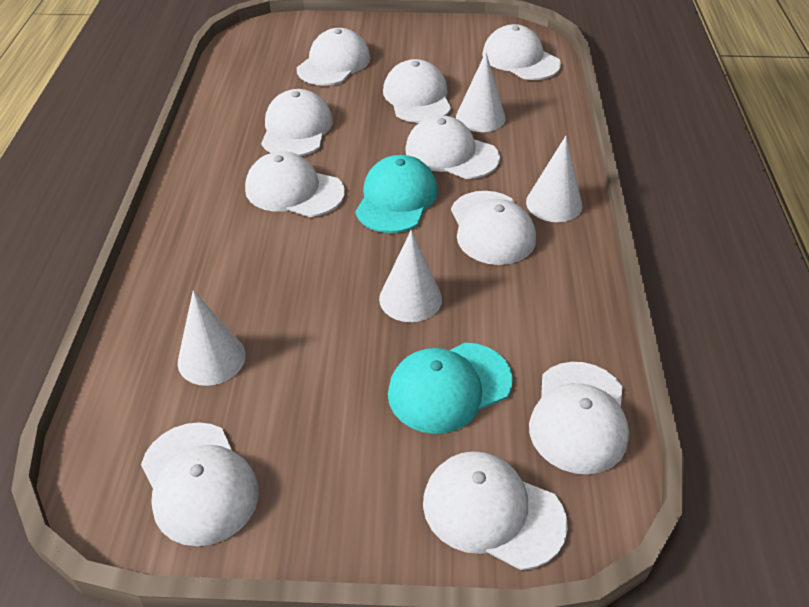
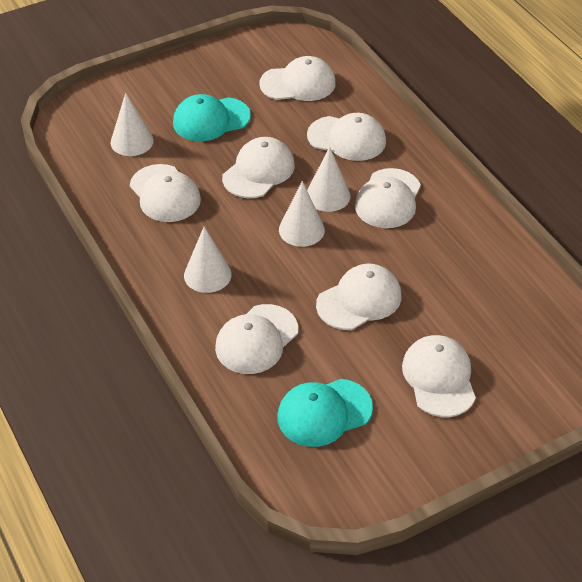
white cap: [141,422,259,546] [245,151,345,217] [261,89,333,156] [297,28,370,86] [383,59,451,123] [405,115,500,179] [423,451,568,570] [451,191,536,265] [482,24,561,80] [529,362,629,474] = 10 -> [130,164,201,222] [215,304,298,374] [222,137,295,198] [259,56,336,101] [307,113,386,161] [316,264,401,330] [355,168,421,228] [402,335,476,417] = 8

